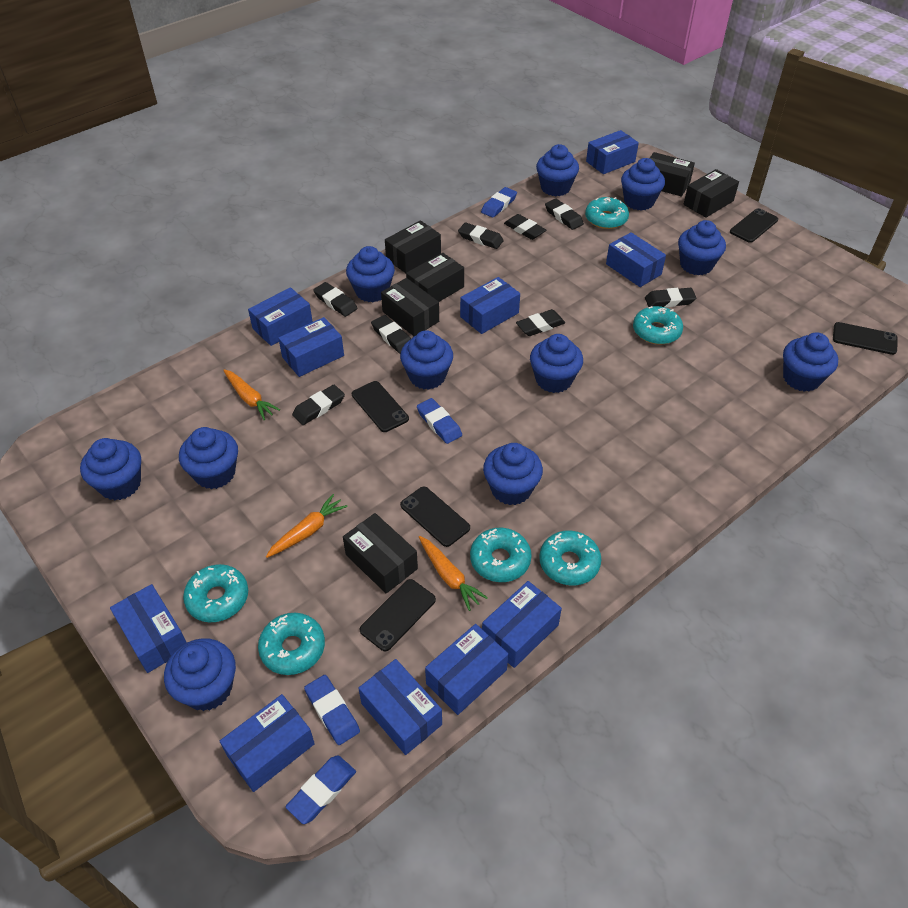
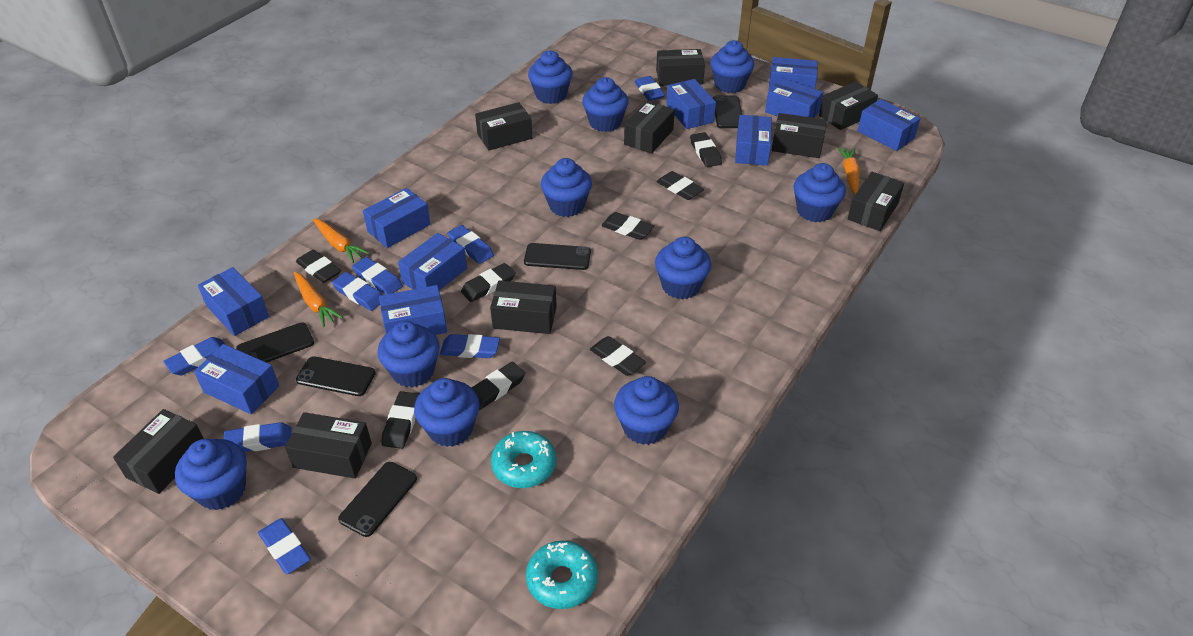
black box: [343,513,418,594] [381,278,439,336] [385,220,441,273] [406,253,464,302] [650,152,695,197] [683,169,739,218] = 6 -> [113,409,204,494] [285,412,372,479] [475,102,532,150] [490,280,557,334] [624,101,675,154] [656,49,705,86] [772,113,827,158] [819,81,878,130] [848,172,904,231] = 9
blue cupcake: [80,438,141,500] [164,638,236,711] [179,427,238,489] [346,246,395,302] [400,330,453,390] [483,443,543,505] [530,334,583,393] [536,144,579,196] [621,158,665,211] [678,220,726,275] [783,332,838,392] = 11 -> [175,439,247,510] [377,321,440,388] [414,378,479,447] [528,51,573,104] [541,158,592,217] [582,77,629,132] [614,376,679,445] [655,237,711,299] [710,40,754,93] [793,163,846,222] = 10
blue eraser: [285,755,356,824] [304,675,360,745] [417,398,462,444] [481,187,517,218] = 4 -> [163,337,226,375] [224,422,292,452] [258,518,311,574] [332,272,382,311] [352,257,403,295] [440,334,500,358] [447,225,494,264] [635,76,665,101] = 8
turquoise donut: [183,564,248,622] [258,613,325,675] [470,528,532,582] [539,531,601,585] [585,197,629,229] [633,306,683,345] = 6 -> [491,431,556,488] [526,541,598,609] = 2

